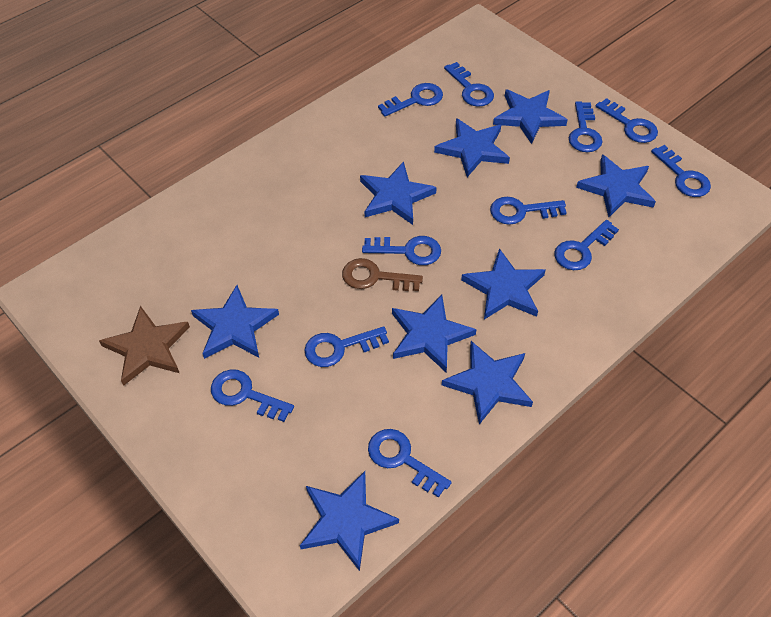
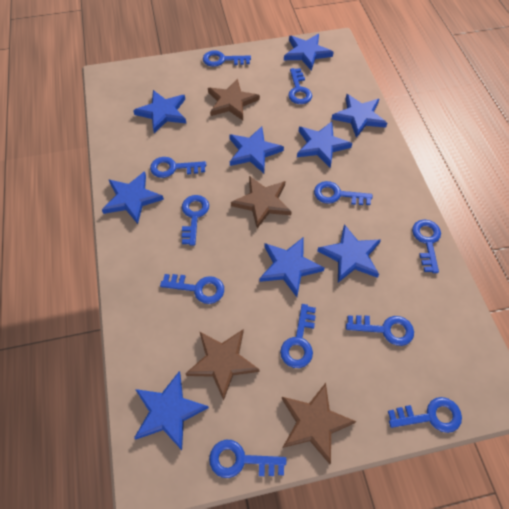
brown key: [342,258,423,291] = 1 -> none = 0
brown star: [99,306,190,386] = 1 -> [185,330,260,400] [208,79,260,120] [231,176,292,229] [282,383,357,464] = 4

